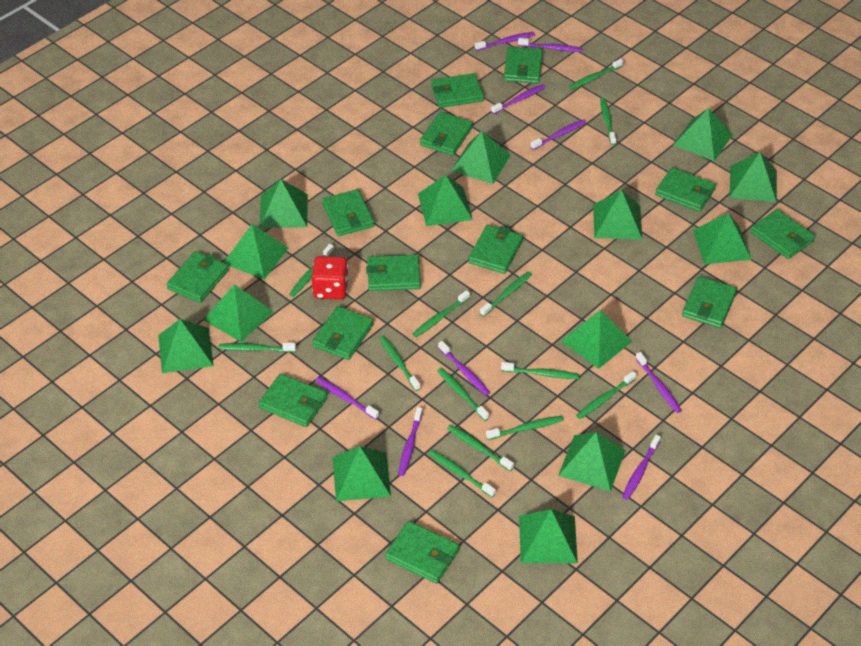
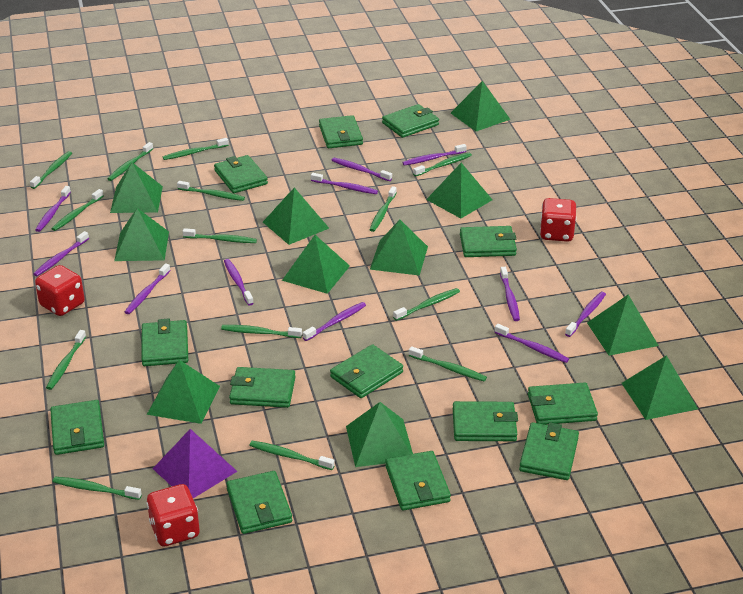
green pyramid: [158,319,214,373] [203,284,274,342] [223,224,288,279] [260,179,308,228] [332,446,391,501] [418,175,473,226] [451,131,511,184] [519,509,578,564] [558,432,626,492] [561,310,632,369] [593,190,642,239] [673,108,733,161] [693,213,752,264] [729,152,777,202] = 14 -> [110,162,163,213] [114,208,169,261] [147,360,220,424] [263,187,329,245] [282,235,350,294] [346,402,413,467] [370,220,428,276] [426,163,492,218] [451,81,510,131] [587,295,659,356] [622,355,698,420] = 11
green toothbrush: [218,343,296,352] [289,244,334,297] [379,336,421,391] [413,290,470,337] [428,450,496,497] [437,367,489,421] [447,424,514,471] [480,272,532,317] [486,416,564,440] [501,362,580,379] [569,59,624,90] [576,371,637,419] [600,98,616,145] = 13 -> [30,151,72,189] [46,330,86,390] [51,189,104,231] [53,477,142,500] [107,142,153,181] [163,138,229,160] [177,181,245,201] [182,228,257,243] [221,325,302,338] [249,441,335,470] [369,186,397,232] [393,288,460,321] [409,346,487,382] [413,153,472,177] = 14
purple pyramid: none = 0 -> [153,429,237,498] = 1
purple toothbrush: [315,377,379,420] [398,407,423,476] [438,341,490,396] [475,32,535,51] [491,84,546,114] [518,38,583,52] [531,119,586,150] [622,435,661,500] [636,352,682,413] = 9 -> [33,231,89,276] [35,186,71,232] [125,263,170,314] [224,259,254,305] [303,302,366,341] [311,173,378,194] [331,158,392,181] [402,144,467,166] [495,324,569,363] [500,267,520,321] [565,292,606,337] = 11
red dice: [312,256,349,300] = 1 -> [35,265,85,316] [147,484,200,547] [540,198,576,242] = 3

